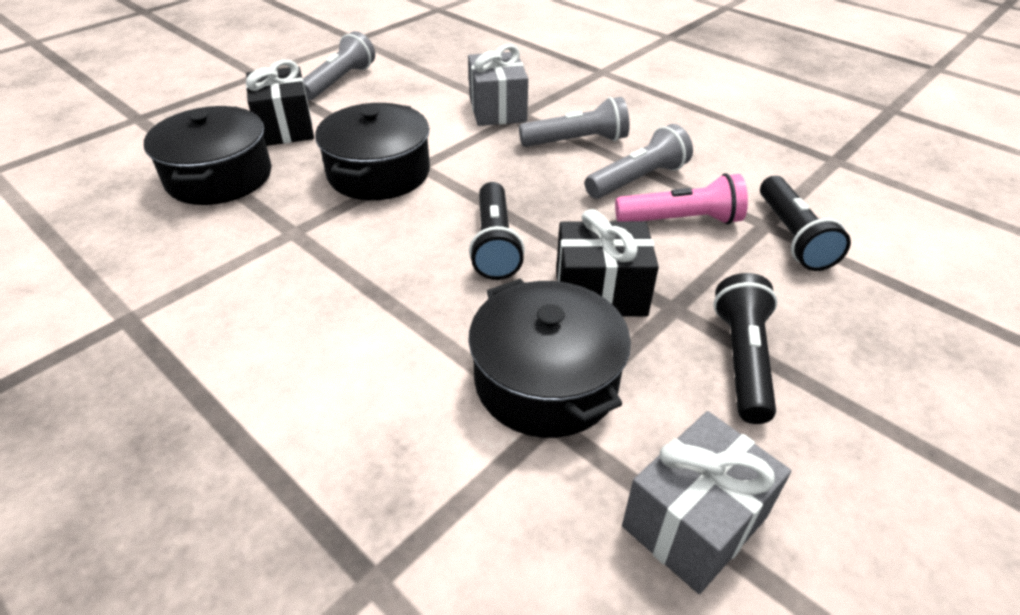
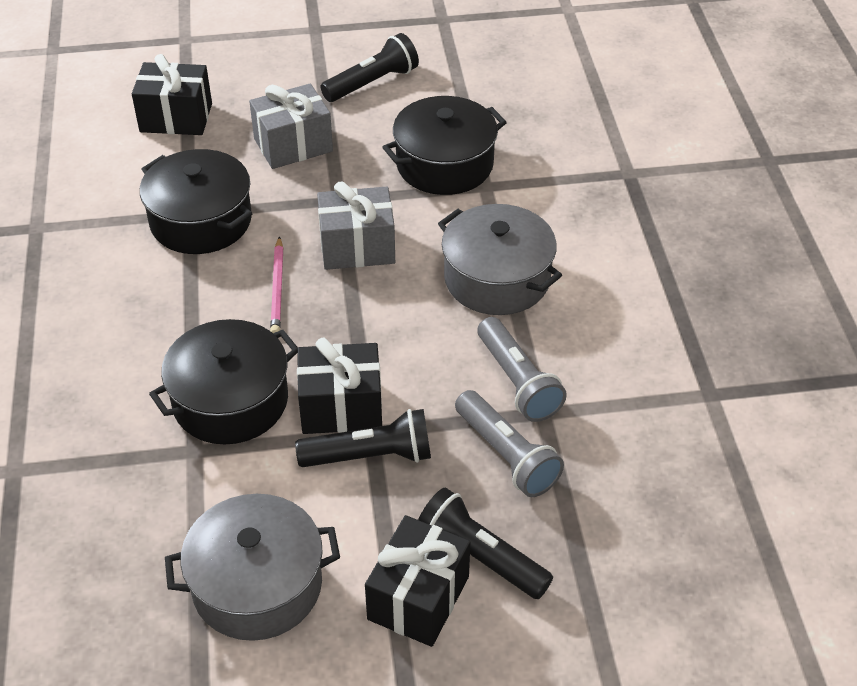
black gift: [246,60,314,146] [556,209,659,317] = 2 -> [132,54,212,135] [297,338,382,434] [365,515,470,647] = 3
grey flashlight: [303,31,375,100] [519,97,629,147] [585,124,693,199] = 3 -> [455,390,564,497] [477,317,567,422] = 2
grey pot: none = 0 -> [165,494,340,641] [438,204,562,315] = 2
pink flashlight: [615,173,748,224] = 1 -> none = 0
pink pencil: none = 0 -> [270,236,284,333] = 1

